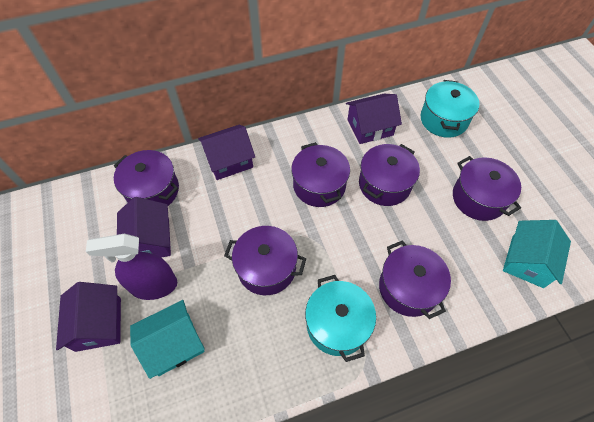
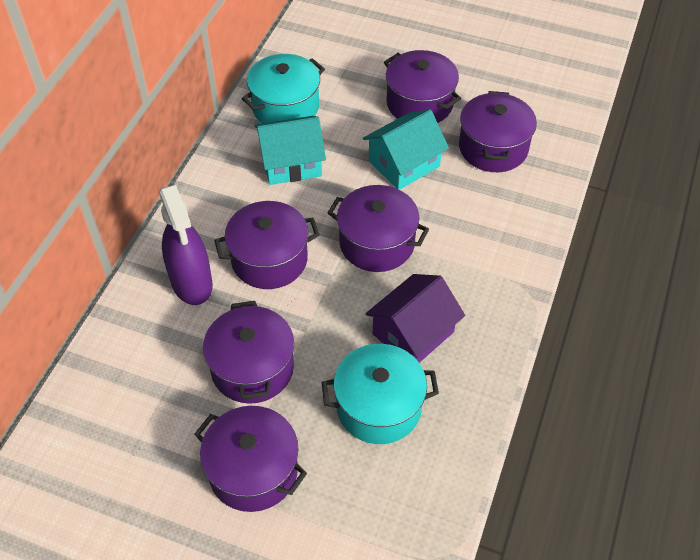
purple house: [56,282,121,352] [117,197,171,258] [198,125,255,180] [346,94,402,144] = 4 -> [365,274,465,363] = 1

